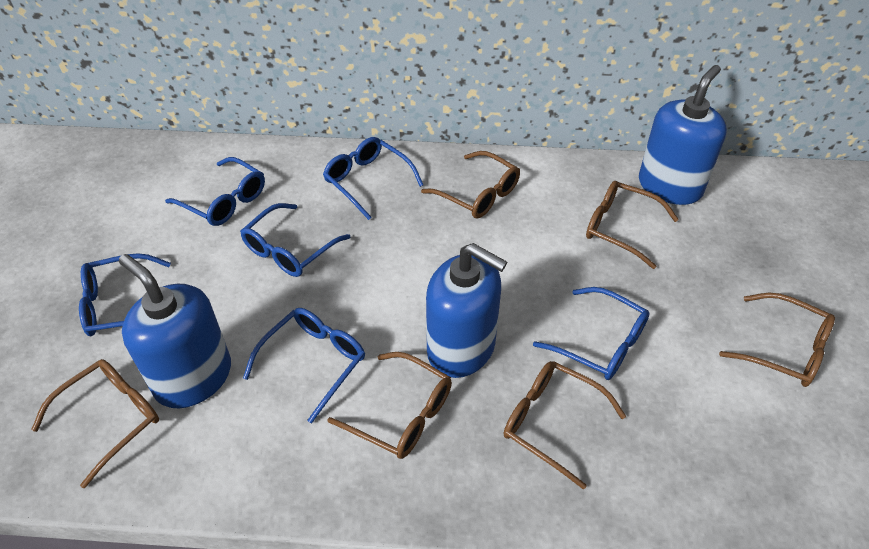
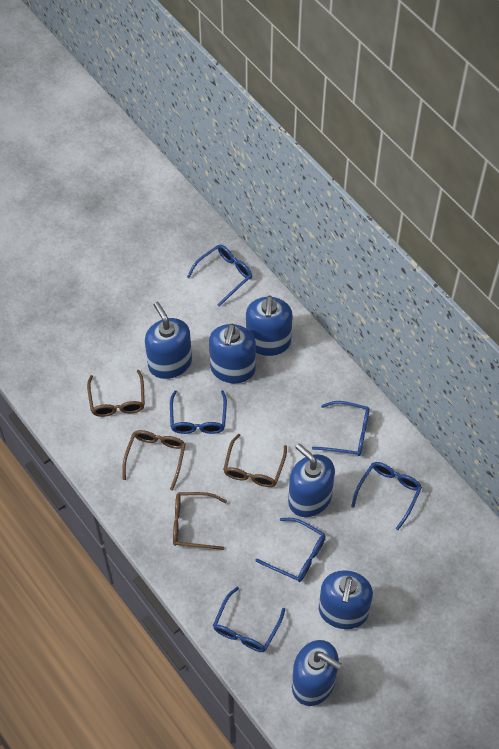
blue soap dispenser: [119,254,231,408] [426,243,507,378] [639,65,727,205] = 3 -> [145,302,192,379] [209,323,256,384] [246,295,293,356] [288,443,335,517] [292,640,341,706] [319,570,373,629] = 6
brown glasses: [31,359,159,488] [327,352,452,459] [421,151,520,218] [504,361,626,489] [586,181,679,269] [719,293,835,387] = 6 -> [87,370,145,417] [122,430,186,491] [173,492,227,550] [223,434,287,487] = 4

